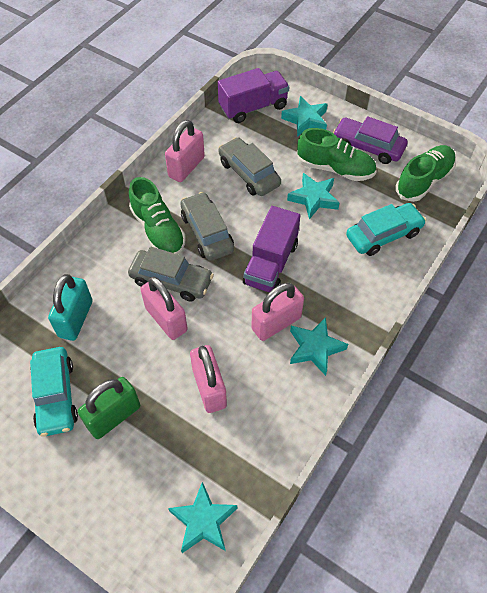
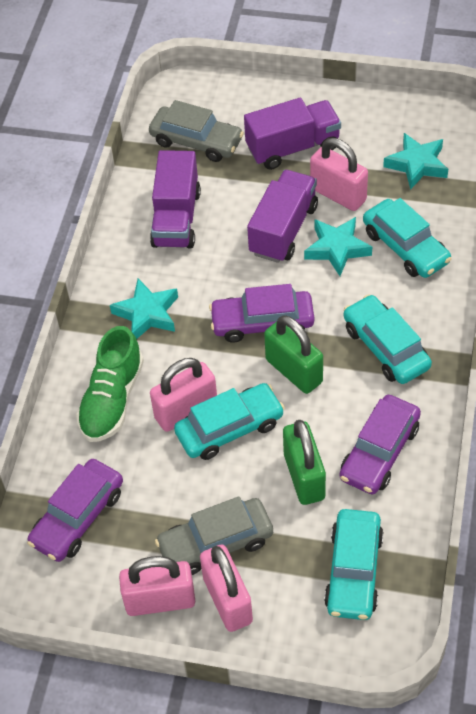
green padlock: [78,377,140,439] = 1 -> [264,315,323,394] [283,420,326,505] = 2
green shoe: [129,177,186,254] [297,128,377,181] [395,145,456,202] = 3 -> [76,326,144,442] = 1
grey car: [128,247,214,302] [180,192,234,261] [219,137,281,196] = 3 -> [149,100,244,162] [155,496,273,575] = 2
purple car: [333,116,408,164] = 1 -> [27,459,123,562] [209,284,314,343] [340,395,421,495] = 3
purple truck: [218,68,289,123] [243,206,300,292] = 2 -> [150,150,201,249] [244,98,341,170] [247,170,318,263] = 3
turquoise car: [30,347,78,437] [346,203,426,256] = 2 -> [174,383,285,460] [324,509,384,620] [344,294,432,384] [363,198,452,278] = 4
turquoise padlock: [48,274,93,341] = 1 -> none = 0
turquoise star: [168,482,237,553] [281,96,327,137] [287,173,339,219] [290,317,348,376] = 4 -> [110,278,178,339] [304,217,372,276] [383,133,448,190] = 3

